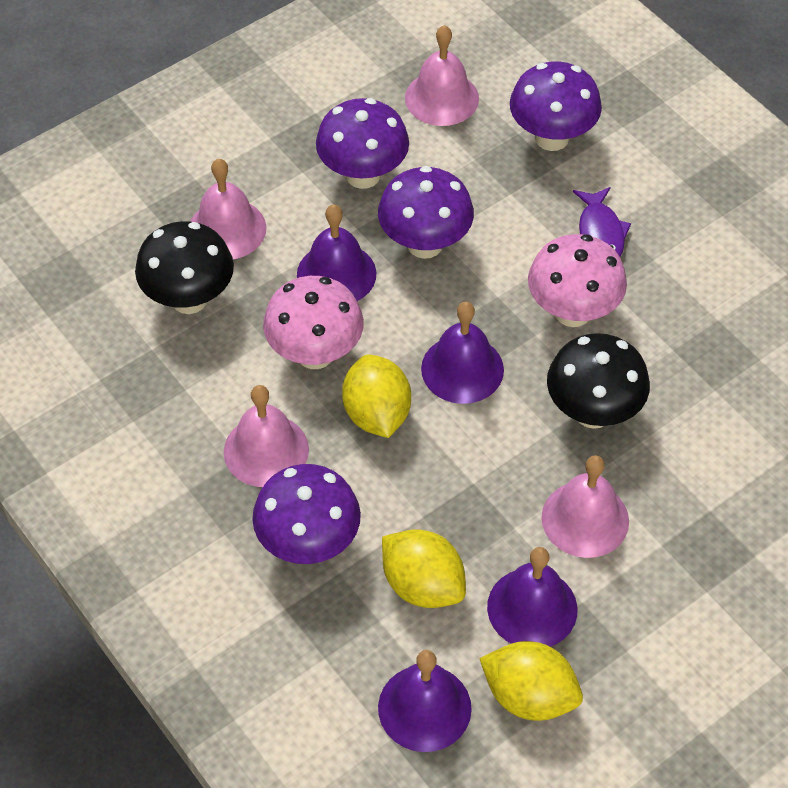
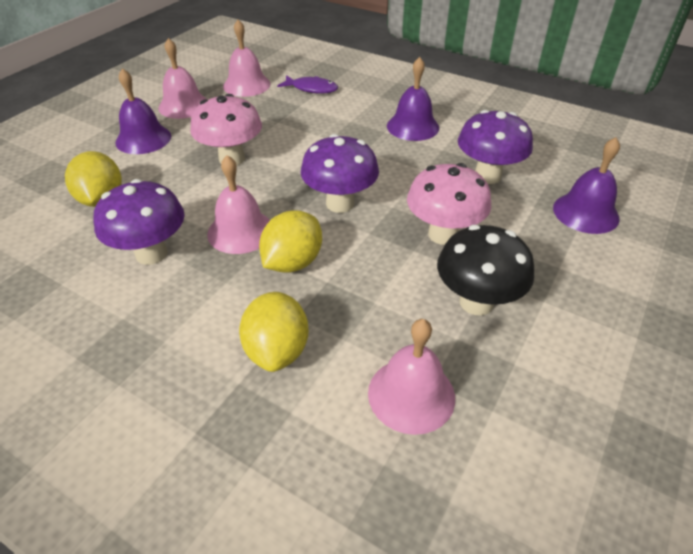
black mushroom: [135,221,234,314] [547,333,650,429] = 2 -> [437,225,534,315] = 1
purple bell: [297,205,376,301] [378,650,472,752] [421,302,504,404] [487,547,577,646] = 4 -> [115,68,171,154] [387,57,439,141] [553,137,620,234] = 3
purple mushroom: [252,464,361,564] [316,98,409,189] [378,166,474,259] [510,61,602,151] = 4 -> [93,179,185,265] [301,134,379,213] [458,110,533,184] = 3

